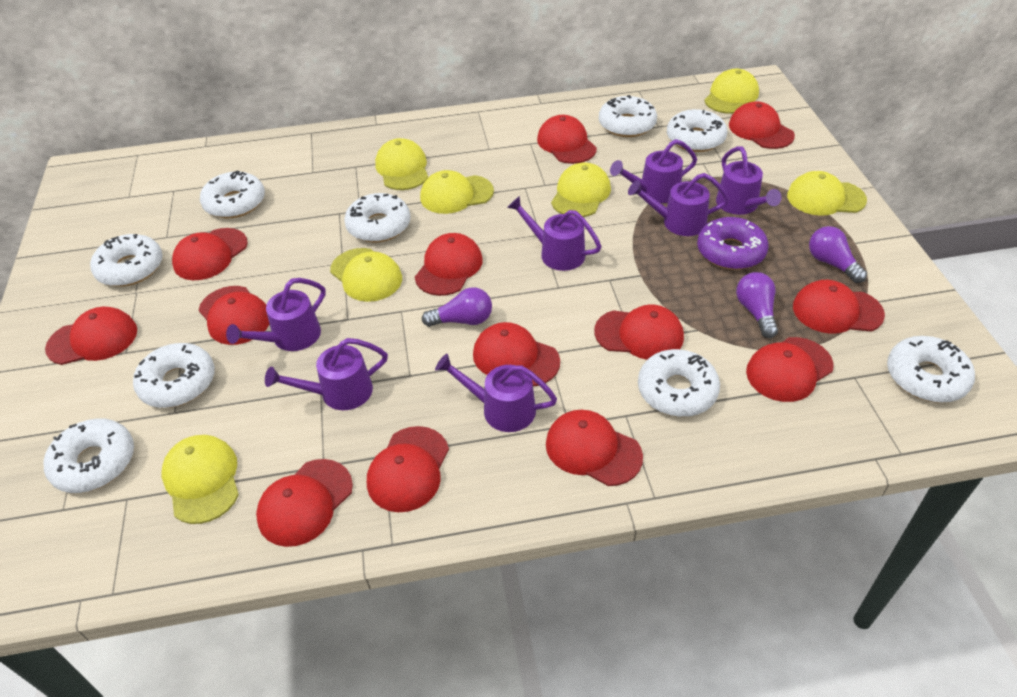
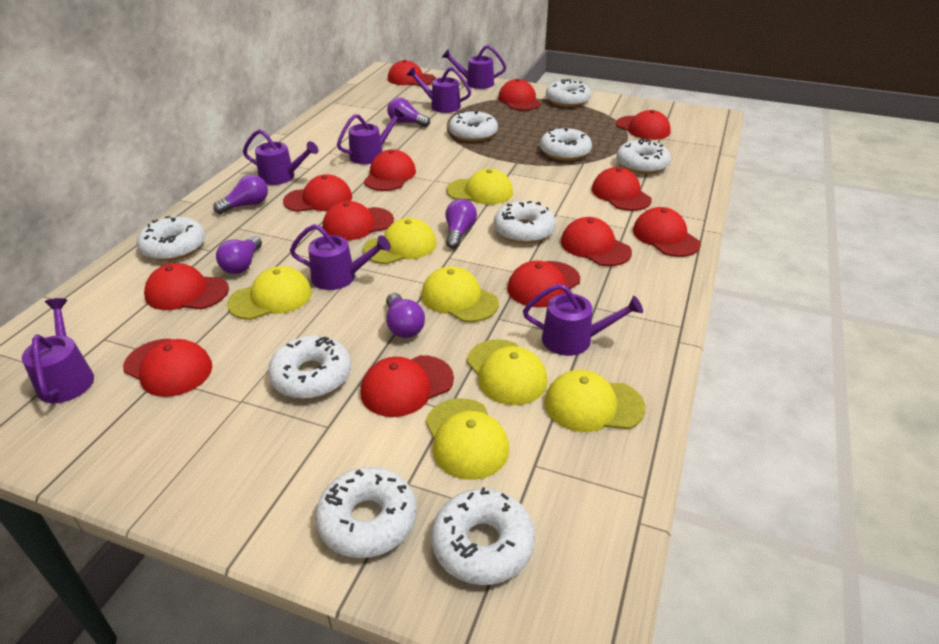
purple donut: [697,217,769,270] = 1 -> none = 0
purple light bulb: [422,287,492,327] [736,272,778,338] [809,226,867,283] = 3 -> [213,175,268,214] [216,236,262,274] [386,293,425,338] [387,97,430,127] [446,199,477,249] = 5

